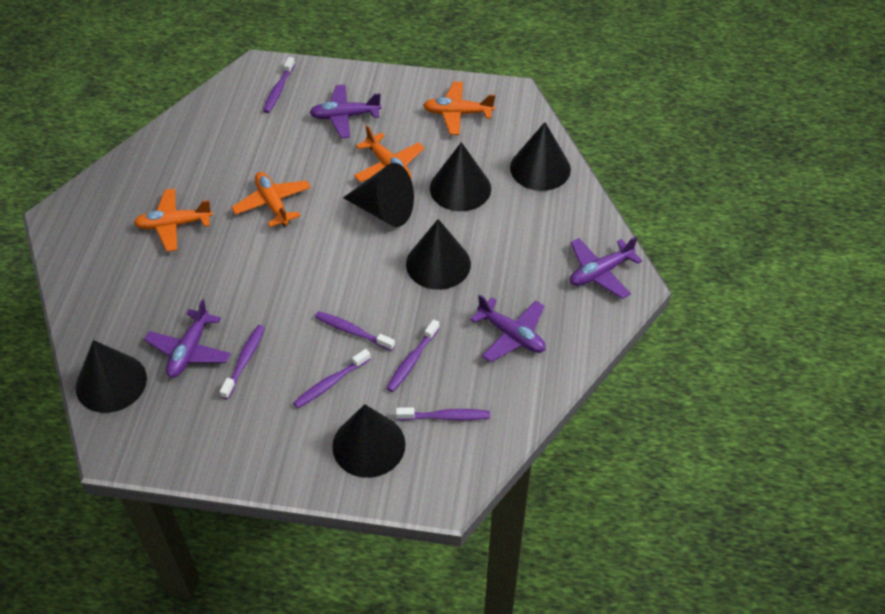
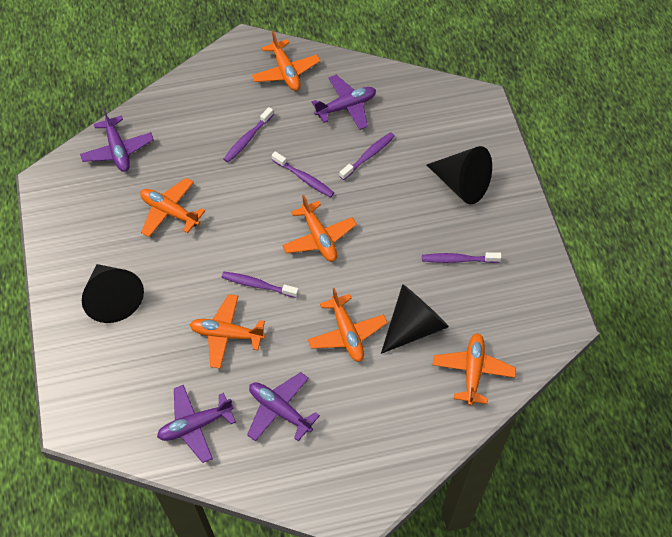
black cone: [76,340,147,413] [332,404,405,478] [343,163,414,227] [406,219,471,290] [430,142,491,211] [510,122,571,191] = 6 -> [82,264,144,323] [381,284,449,354] [427,146,492,204] = 3
orange plane: [134,189,213,252] [231,172,311,227] [354,125,424,182] [423,82,495,135] = 4 -> [140,178,205,237] [190,294,265,369] [252,31,320,91] [282,195,357,262] [308,288,387,362] [433,333,516,406] = 6
purple toothbrush: [220,325,265,399] [263,57,295,113] [293,349,371,408] [315,311,395,351] [386,319,440,392] [396,407,490,421] = 6 -> [221,271,299,298] [224,107,274,162] [272,152,334,198] [339,132,395,180] [422,252,502,263] = 5

